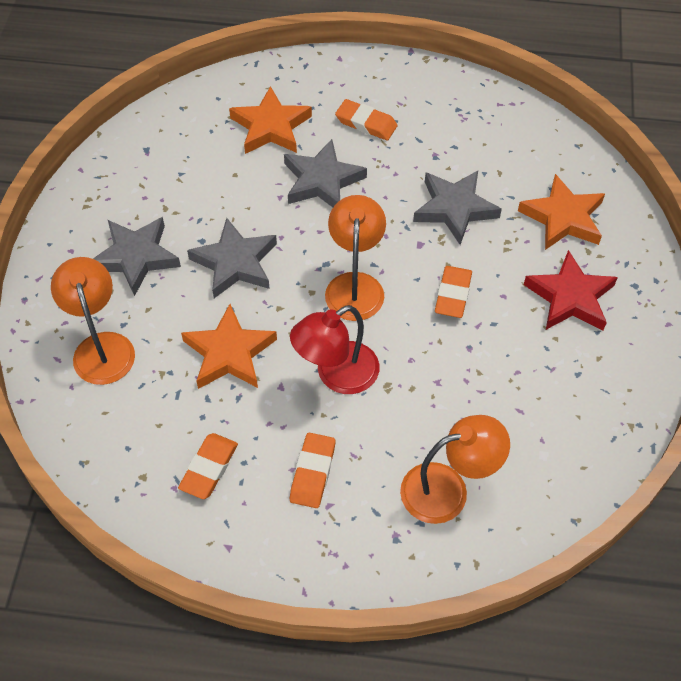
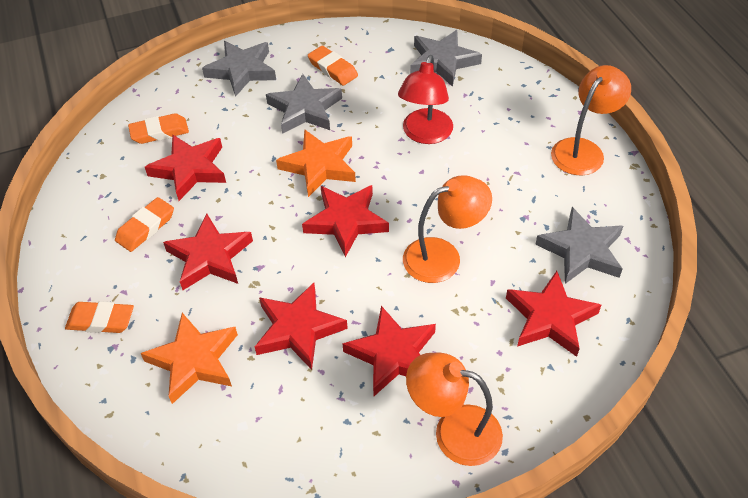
orange star: [181,304,277,389] [229,86,312,154] [518,174,605,250] = 3 -> [141,313,238,404] [276,129,356,197] = 2
red star: [524,250,618,330] = 1 -> [145,135,226,201] [163,214,253,290] [255,283,348,370] [302,185,389,257] [342,306,436,396] [506,271,601,357] = 6

